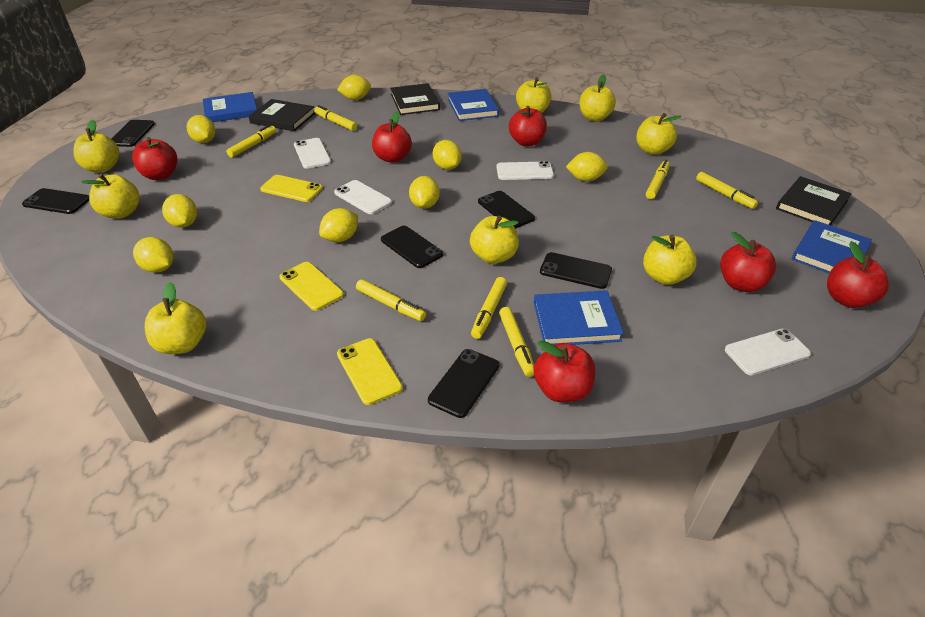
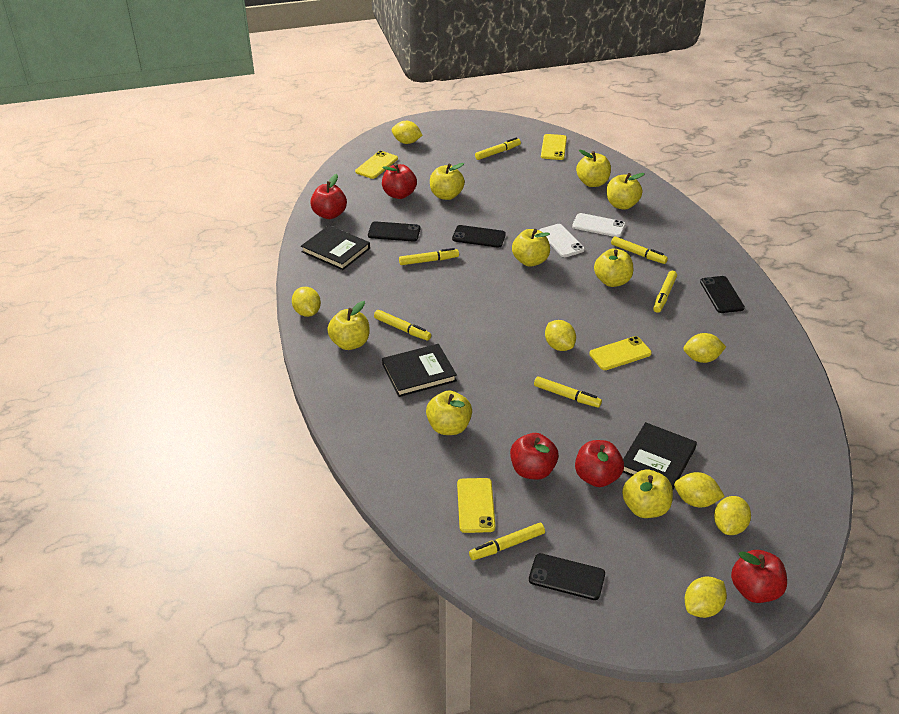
black phone: [22,188,89,214] [112,120,155,147] [381,226,443,268] [428,349,499,418] [478,191,535,229] [540,252,612,289] = 6 -> [368,221,420,242] [452,225,506,248] [529,553,605,600] [700,276,745,313] = 4
blue book: [203,92,257,122] [448,89,499,121] [534,290,624,345] [792,220,872,274] = 4 -> none = 0
red apple: [132,137,178,180] [372,111,412,163] [509,106,547,146] [534,341,595,402] [720,232,776,292] [827,241,889,308] = 6 -> [310,174,347,219] [382,163,417,199] [510,433,559,480] [575,440,624,487] [731,550,787,603] = 5
white phone: [294,138,331,169] [334,180,392,214] [497,161,554,180] [725,329,811,375] = 4 -> [539,224,585,257] [572,213,626,237] = 2
yellow lemon: [133,237,174,273] [162,194,197,228] [187,115,215,143] [319,208,358,242] [337,75,371,100] [409,176,440,209] [433,140,462,170] [566,152,608,181] = 8 -> [292,287,321,317] [392,121,422,144] [545,320,576,351] [674,472,725,507] [684,333,726,363] [685,576,727,618] [714,496,751,535] = 7
yellow phone: [260,175,323,202] [279,262,344,311] [337,338,403,405] = 3 -> [355,151,398,179] [457,478,495,533] [541,134,567,160] [589,336,652,370] = 4

